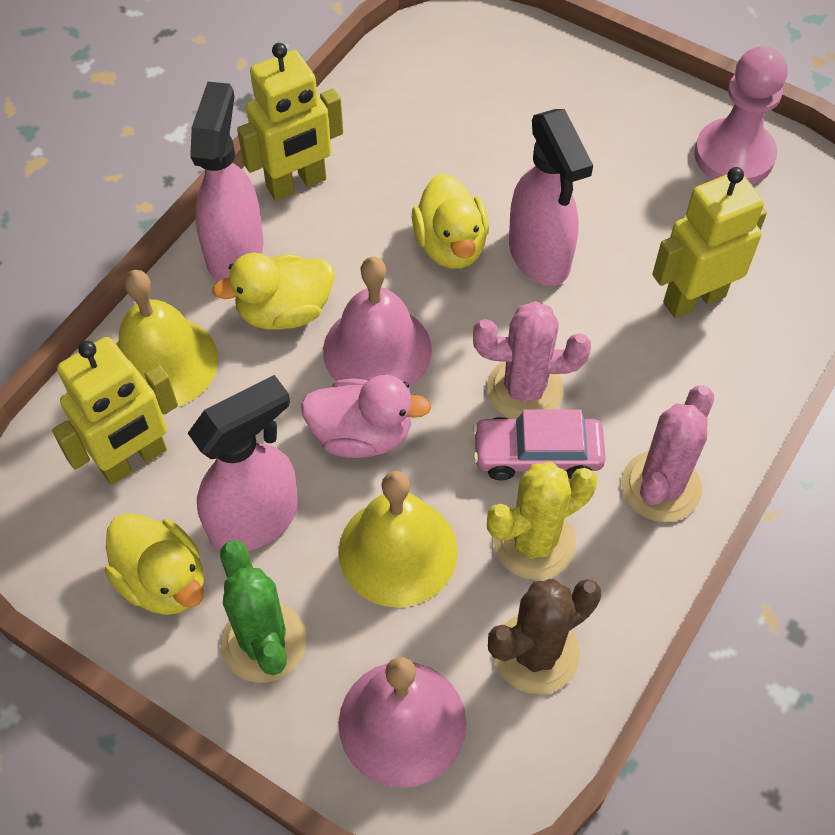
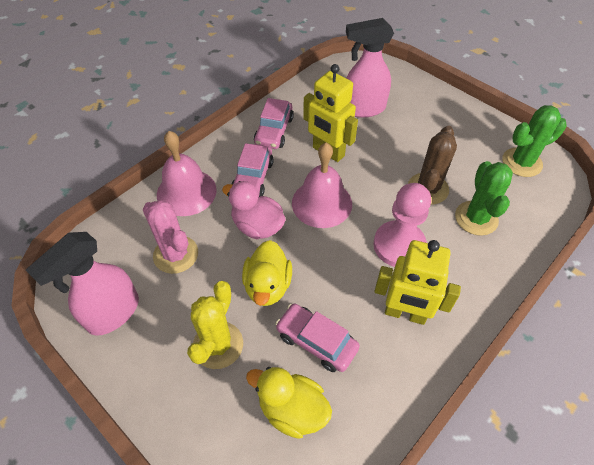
green cactus: [220,540,307,683] = 1 -> [455,161,513,236] [502,105,567,177] = 2
pink cactus: [473,301,591,419] [621,385,714,522] = 2 -> [143,200,198,274] = 1
pink car: [473,409,606,480] = 1 -> [232,143,274,197] [254,98,294,149] [275,304,360,372] = 3
pink spray bottle: [188,375,298,551] [190,82,264,281] [509,109,593,286] = 3 -> [26,232,139,336] [346,18,394,118] = 2
yellow bell: [116,270,218,407] [338,471,458,608] = 2 -> none = 0
yellow duck: [105,513,204,615] [212,253,334,330] [412,173,489,269] = 3 -> [242,240,292,306] [246,367,332,439] = 2
yellow robot: [52,337,178,485] [237,43,343,201] [652,167,767,318] = 3 -> [303,64,358,162] [375,240,461,325] = 2

